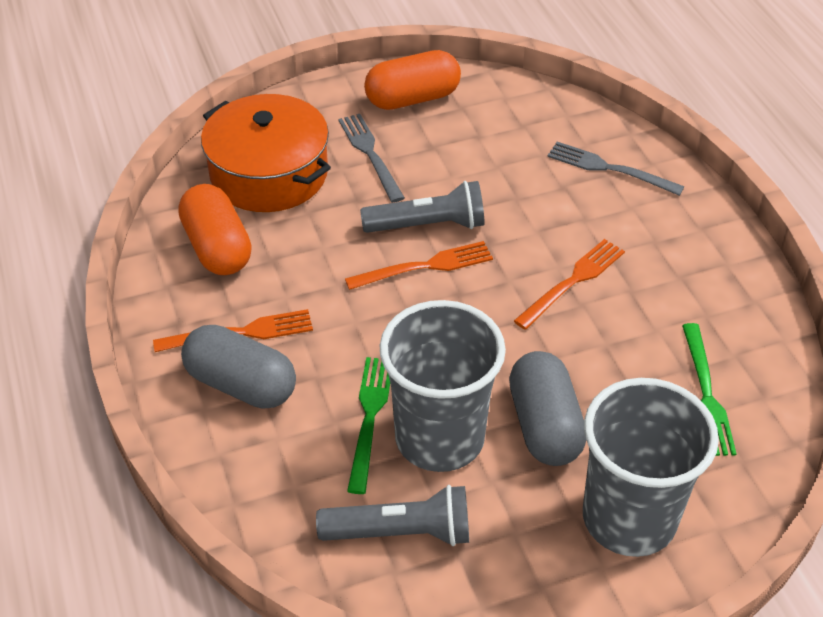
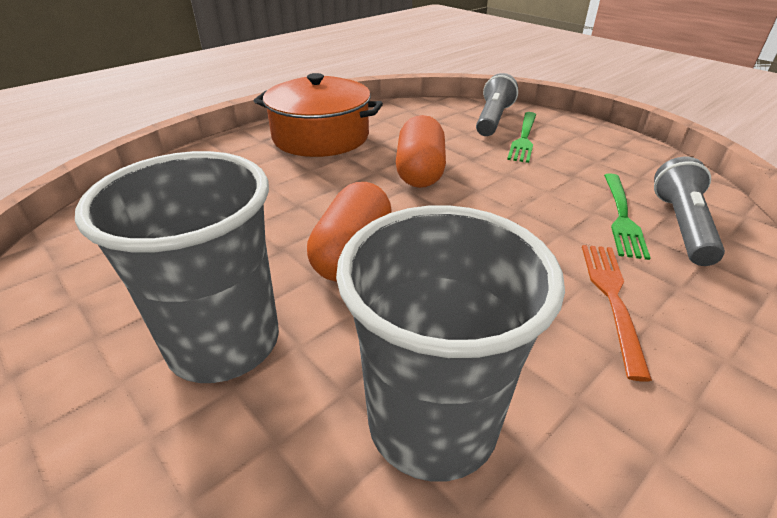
grey capsule: [181,325,296,409] [509,351,586,466] = 2 -> none = 0
grey fork: [338,114,405,203] [547,142,684,196] = 2 -> none = 0
orange fork: [153,309,313,352] [345,241,493,290] [514,239,625,330] = 3 -> [582,245,652,382] = 1

